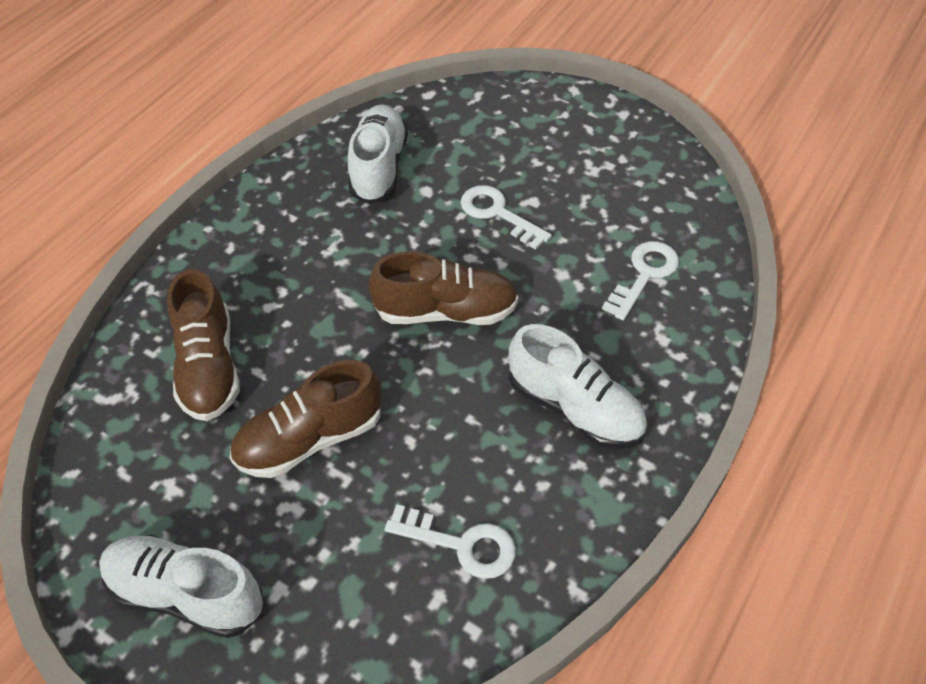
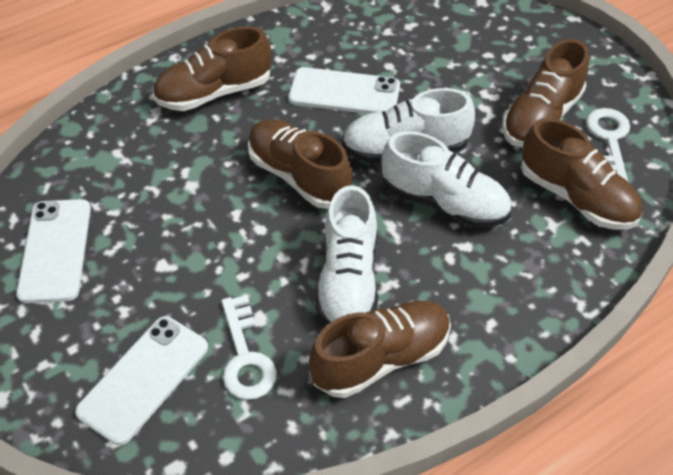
brown shoe: [167,269,240,421] [230,360,382,478] [369,251,518,325] = 3 -> [152,26,272,111] [248,119,353,209] [309,301,451,398] [502,39,589,147] [521,118,642,230] = 5
white key: [384,504,516,579] [460,185,552,250] [602,241,679,320] = 3 -> [222,295,277,400] [586,108,630,181] = 2
white phone: none = 0 -> [16,199,91,303] [75,316,208,445] [289,67,400,114] = 3

